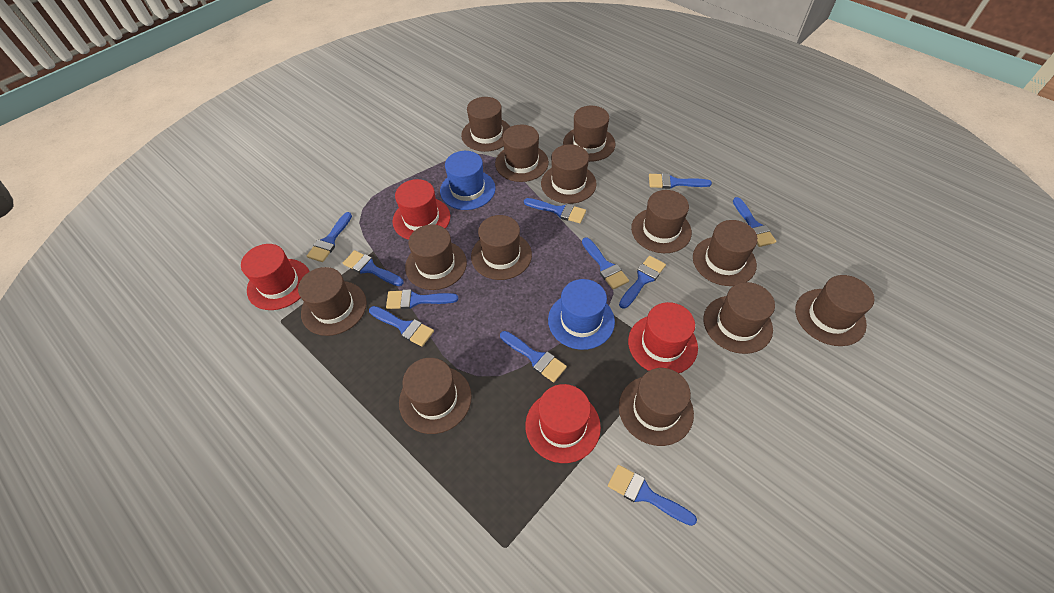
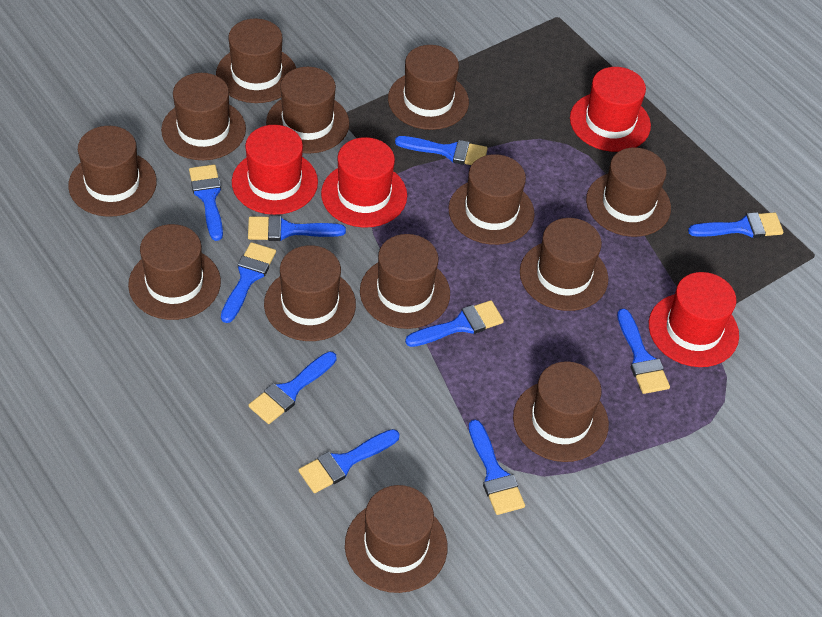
blue brush: [307,212,352,262] [343,250,403,286] [369,306,434,347] [386,289,458,309] [500,331,567,382] [524,198,586,223] [582,237,629,289] [608,465,697,526] [619,256,666,309] [649,173,712,189] [733,197,776,247] = 11 -> [189,165,223,241] [221,242,276,323] [248,215,346,241] [249,352,337,424] [299,429,400,493] [395,136,488,165] [405,300,504,347] [468,420,525,515] [617,309,670,394] [688,212,783,238] = 10
blue hat: [440,151,496,210] [548,279,615,350] = 2 -> none = 0

